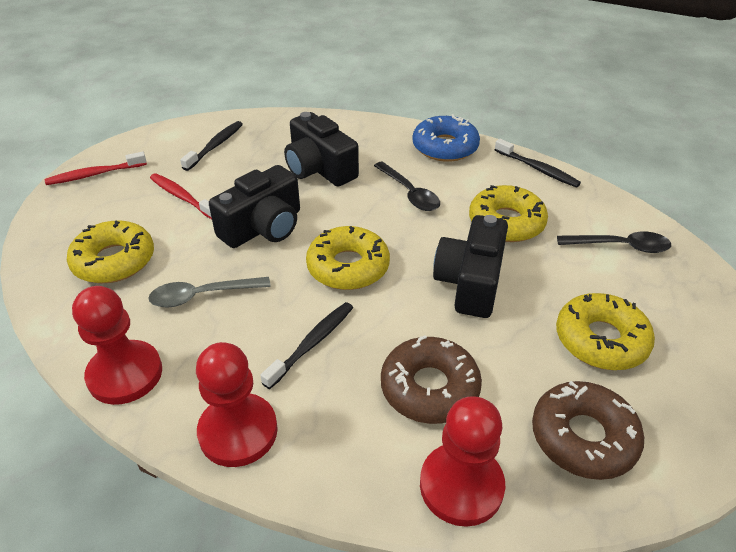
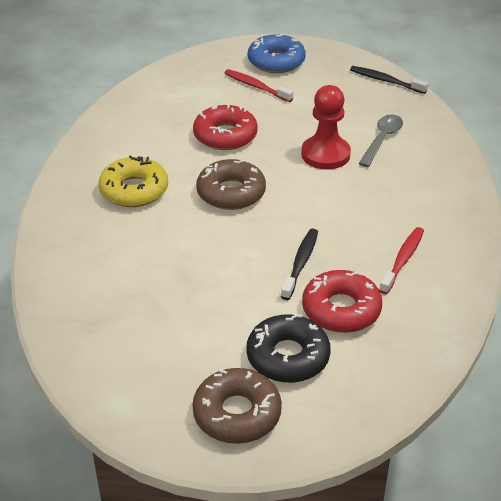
black camera: [209,165,300,248] [284,112,359,187] [433,215,508,318] = 3 -> none = 0
black donut: none = 0 -> [247,314,331,383] = 1
black spoon: [374,162,440,211] [557,232,671,253] = 2 -> none = 0
black toothbrush: [180,121,243,171] [260,302,353,389] [495,139,581,188] = 3 -> [281,229,318,300] [350,66,428,94] = 2
red donut: none = 0 -> [193,105,258,150] [302,270,382,333] = 2
red pawn: [72,286,162,405] [196,342,278,467] [420,396,505,527] = 3 -> [301,85,351,170] = 1
yellow donut: [67,220,154,283] [306,226,390,290] [469,185,548,242] [556,293,655,370] = 4 -> [98,155,168,207] = 1

